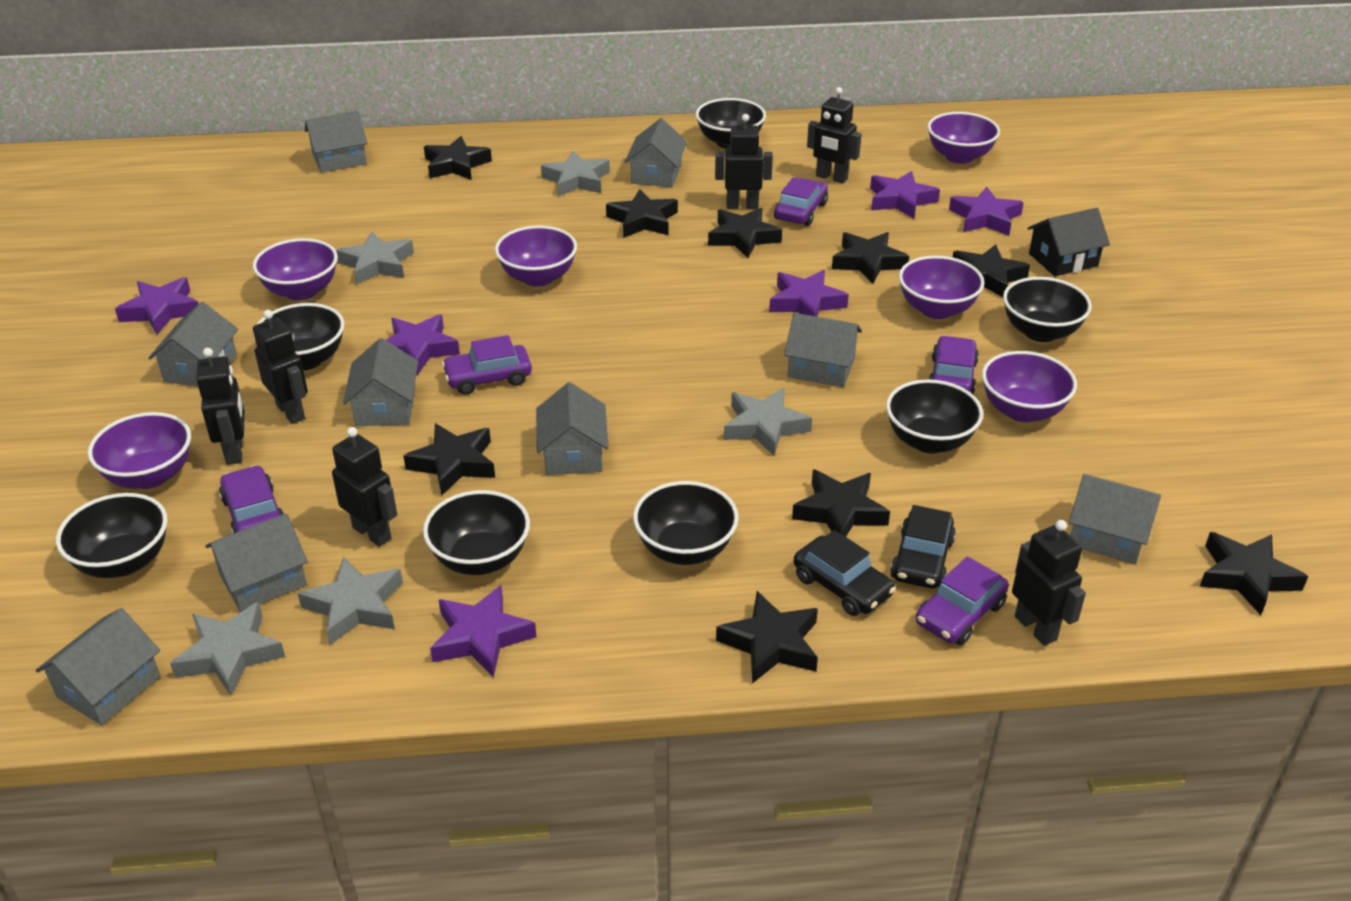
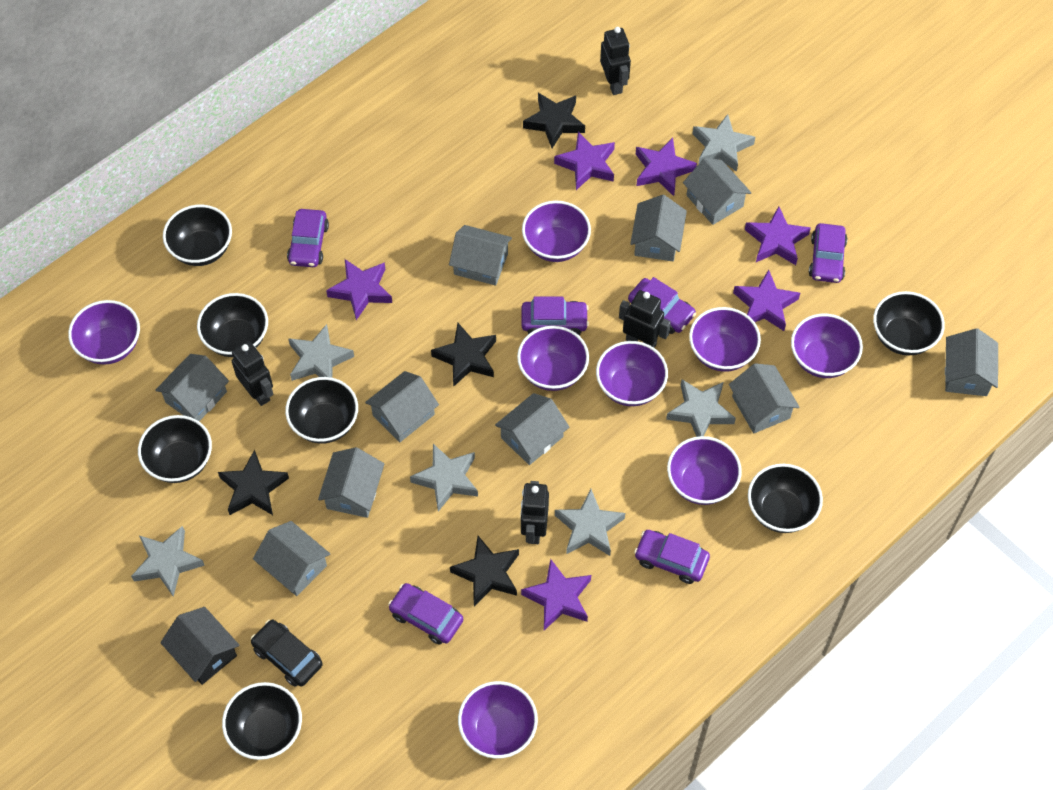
black car: [794,530,896,616] [890,505,956,588] = 2 -> [251,620,323,687] = 1
black robot: [196,348,245,465] [253,310,308,424] [332,427,397,547] [715,114,773,209] [807,87,862,183] [1012,520,1086,646] = 6 -> [232,341,273,406] [520,481,549,544] [600,27,631,95] [619,290,671,348] = 4
black star: [403,423,495,495] [424,136,492,180] [606,189,678,238] [708,208,782,258] [716,591,818,684] [792,470,890,537] [832,232,909,284] [953,244,1030,297] [1200,532,1308,615] = 9 -> [218,450,289,515] [431,323,496,387] [450,536,519,606] [523,93,585,148] = 4
grey house: [35,608,160,725] [149,302,238,386] [205,513,308,612] [305,111,367,173] [343,338,418,426] [536,382,609,475] [625,118,687,187] [784,313,862,387] [1069,474,1161,564] = 9 -> [155,354,229,421] [253,521,330,596] [318,447,384,518] [365,371,439,442] [449,225,512,286] [495,393,569,465] [630,195,687,261] [683,158,751,225] [729,363,799,433] [945,328,998,396] = 10
grey star: [170,602,285,696] [298,557,403,645] [336,231,414,285] [541,151,610,197] [724,388,812,456] = 5 -> [131,526,205,597] [288,324,354,381] [410,444,478,512] [555,489,625,556] [666,379,736,437] [692,114,755,172] = 6
purple bowl: [88,412,191,489] [253,238,338,301] [495,225,577,287] [899,256,984,319] [928,112,1000,164] [982,351,1077,422] = 6 -> [68,300,140,365] [458,681,538,759] [517,326,589,391] [522,201,591,262] [596,341,668,406] [667,436,742,505] [689,307,761,372] [791,314,863,378] = 8
purple car: [219,465,284,534] [442,335,532,395] [774,177,828,226] [916,557,1009,645] [929,336,979,394] = 5 -> [287,209,329,267] [388,583,463,645] [521,296,589,335] [628,277,696,334] [634,530,710,584] [809,223,847,283] = 6

